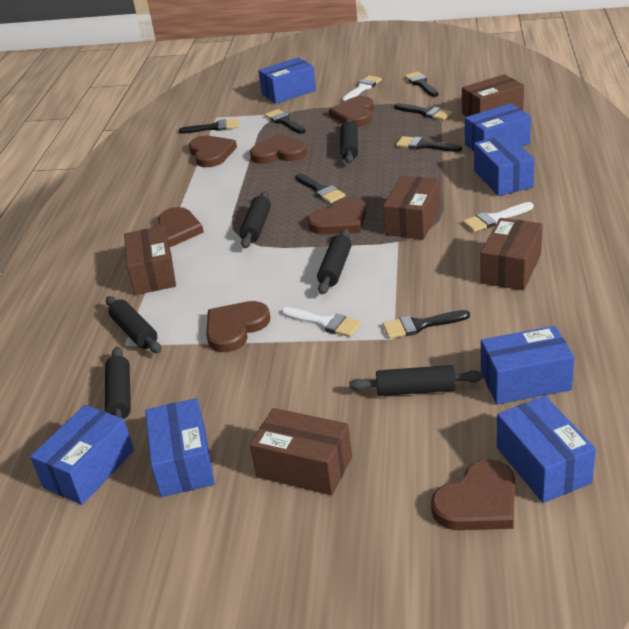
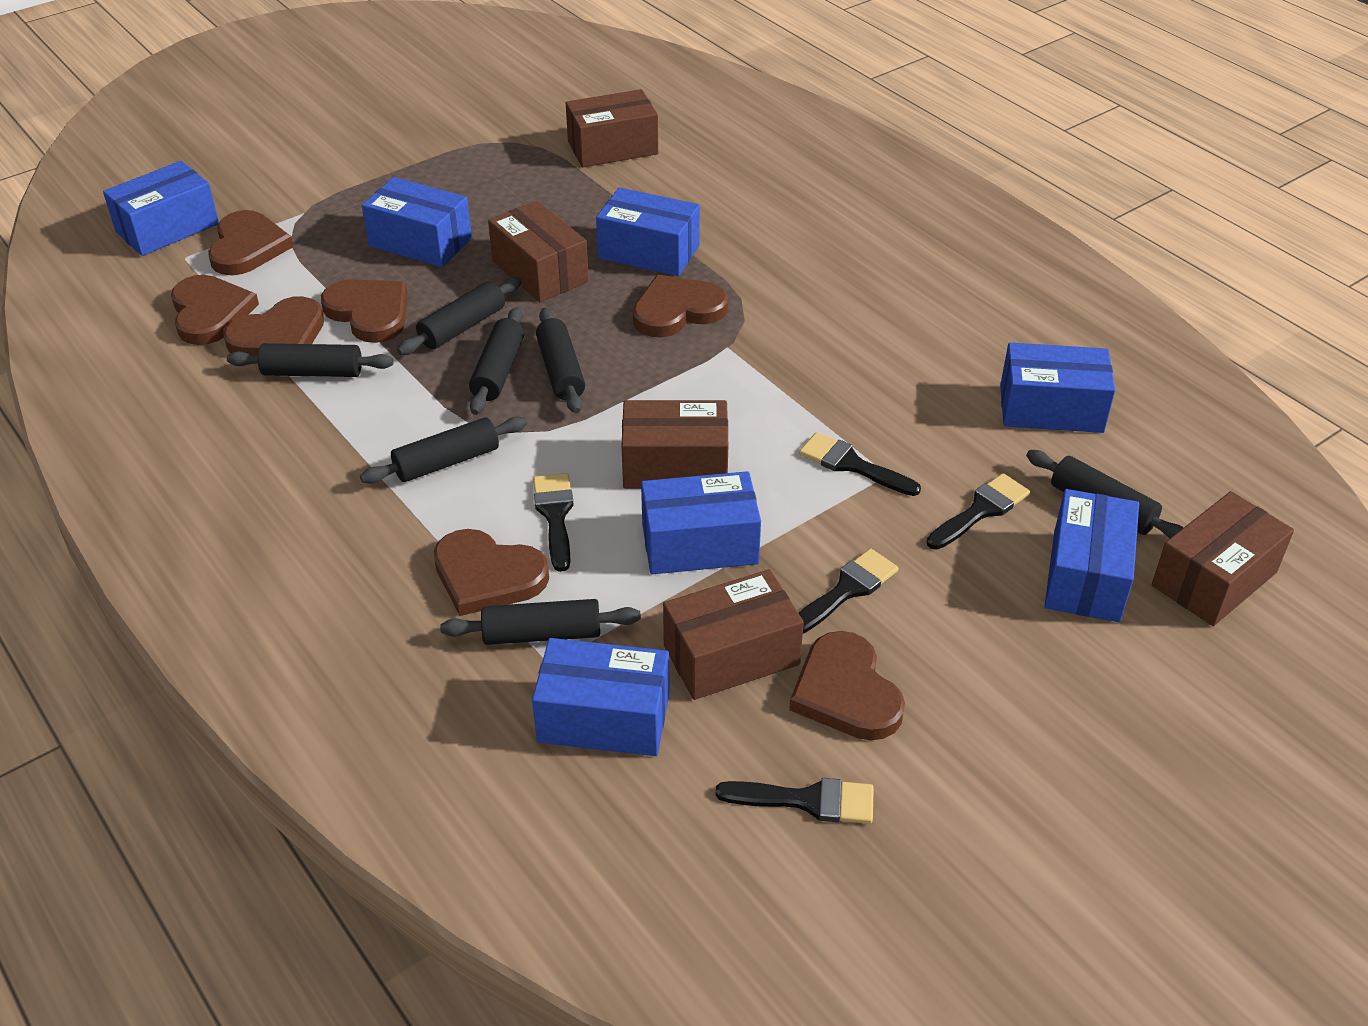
black brush: [179,118,239,134] [265,109,306,134] [295,173,345,203] [383,310,470,339] [394,103,452,120] [396,136,462,152] [404,72,438,97] = 7 -> [533,473,574,572] [715,778,874,824] [799,432,921,496] [799,548,898,634] [927,473,1030,550] = 5
black rolling pin: [105,347,131,419] [106,296,161,353] [240,191,271,248] [317,229,352,294] [340,119,358,164] [349,365,483,396] = 6 -> [227,343,394,377] [360,417,527,484] [397,277,522,355] [440,599,641,645] [469,307,524,415] [536,308,585,414] [1026,450,1184,539] = 7
white brush: [281,307,361,337] [342,76,382,102] [463,202,534,232] = 3 -> none = 0

